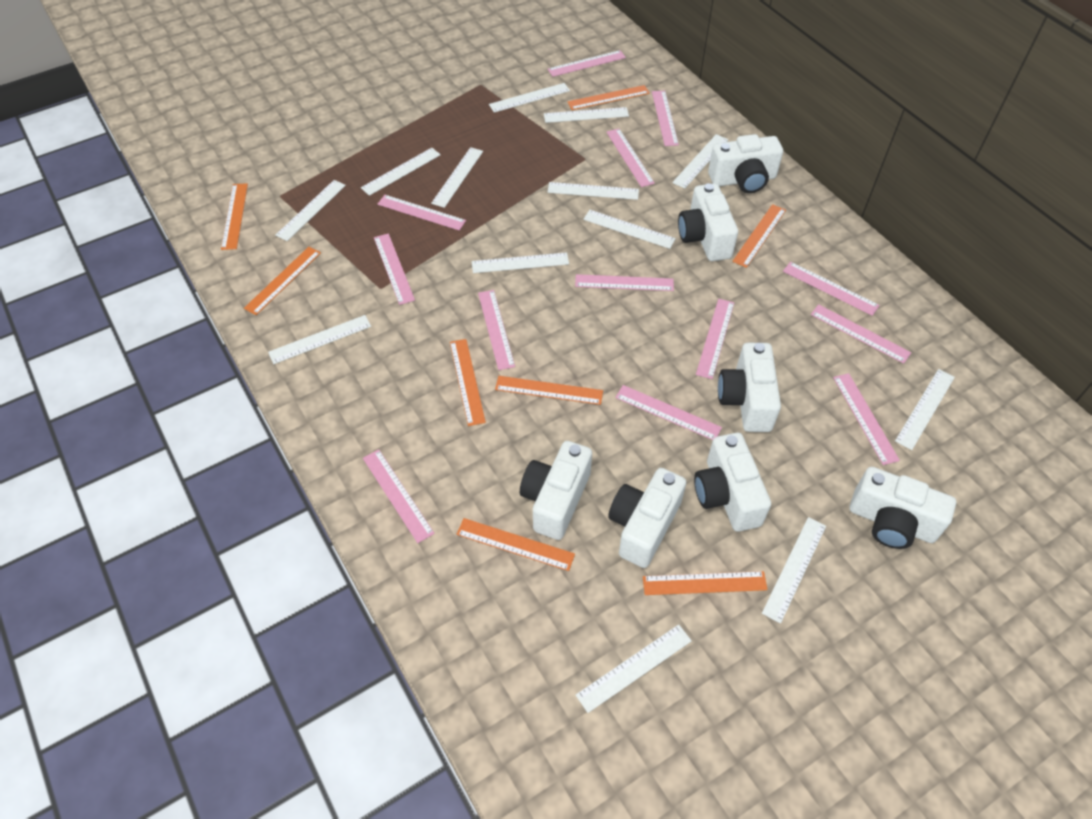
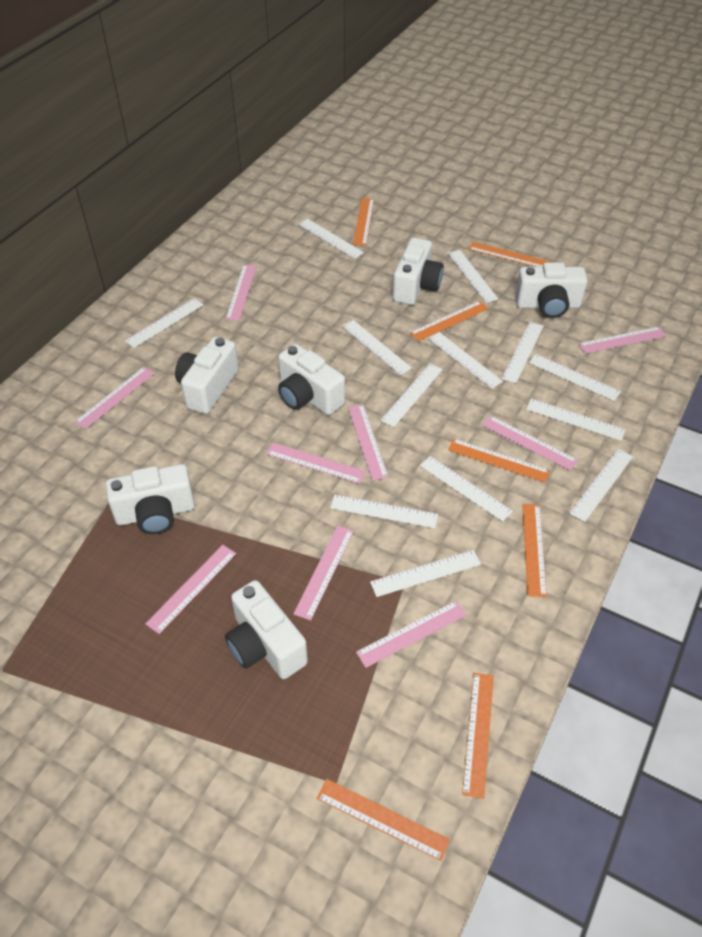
orange ruler: [221,183,248,250] [244,247,321,315] [450,339,486,426] [457,518,575,571] [495,376,603,405] [567,85,650,110] [643,571,768,595] [732,204,786,268] = 8 -> [317,779,450,861] [353,198,374,246] [410,301,489,341] [448,438,550,482] [462,673,494,799] [468,242,550,267] [522,504,547,597] = 7
pink ruler: [363,449,435,543] [374,233,415,305] [378,195,466,231] [478,290,515,370] [548,50,626,77] [575,274,674,291] [606,128,655,187] [615,385,722,440] [652,91,679,146] [696,299,734,379] [783,262,880,316] [811,304,911,364] [833,373,900,465] = 13 -> [74,367,155,429] [145,545,236,634] [226,264,257,321] [266,442,366,484] [293,526,354,621] [348,404,388,481] [356,601,466,668] [482,415,578,471] [578,326,667,354] = 9
white camera: [520,441,592,540] [608,468,686,568] [678,183,738,261] [694,433,771,532] [708,134,783,193] [718,343,781,432] [850,467,956,549] = 7 -> [106,464,195,534] [175,337,238,414] [225,580,308,679] [278,344,345,415] [393,238,444,305] [515,262,588,318] = 6

